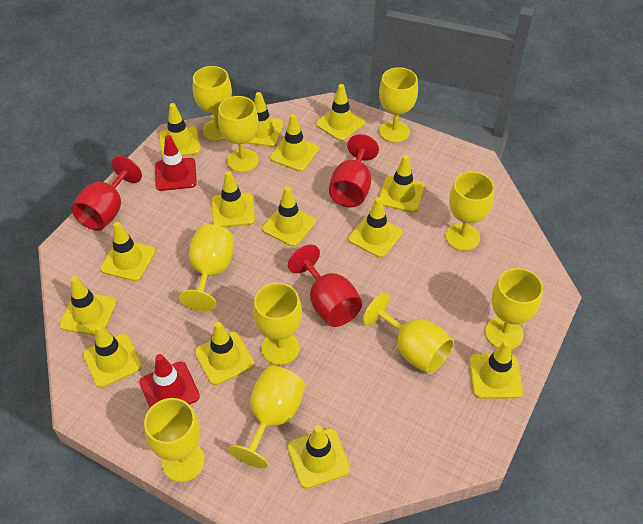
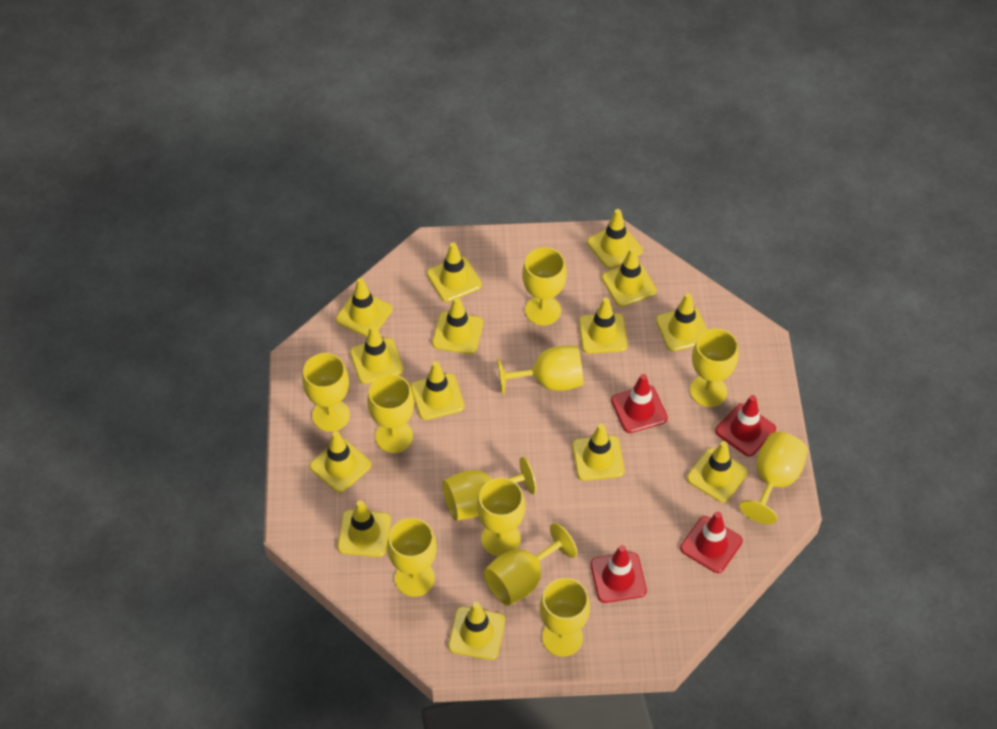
red goblet: [72,156,142,231] [288,245,362,327] [329,134,379,207] = 3 -> none = 0
red traffic cone: [139,354,200,408] [155,135,197,191] = 2 -> [590,545,647,603] [611,374,668,433] [680,512,743,573] [715,395,776,457] = 4
yellow goblet: [144,398,205,482] [179,224,234,311] [193,66,232,141] [218,96,259,172] [228,366,305,469] [253,283,302,365] [363,293,454,374] [379,67,418,143] [445,172,494,251] [485,268,543,350] = 10 -> [302,353,350,432] [367,374,414,453] [387,518,437,597] [442,457,536,521] [477,478,525,556] [484,523,577,606] [497,346,583,395] [522,247,567,325] [540,578,590,657] [690,328,738,407] [739,432,808,524] = 11

